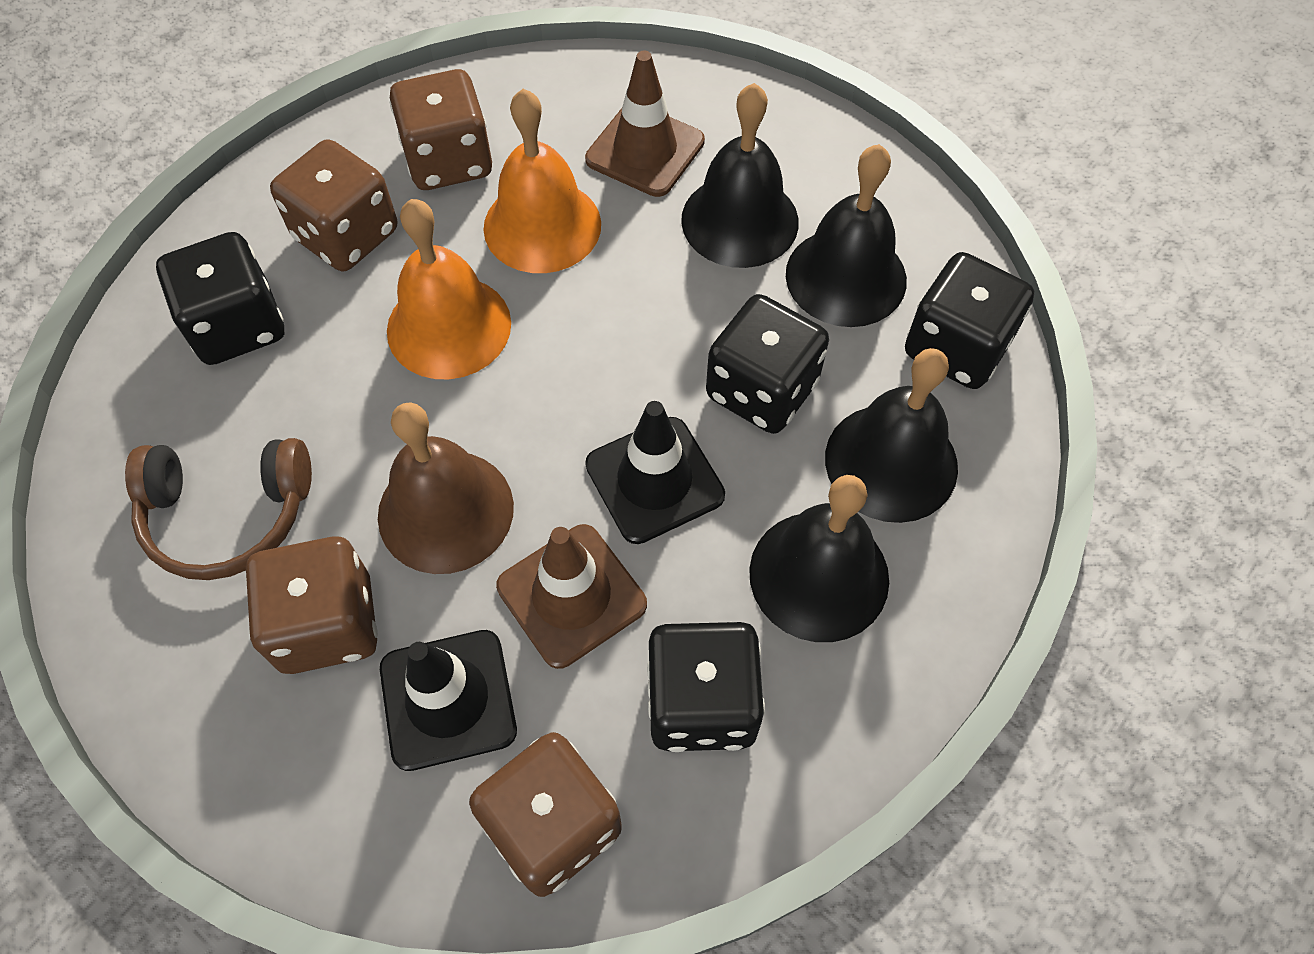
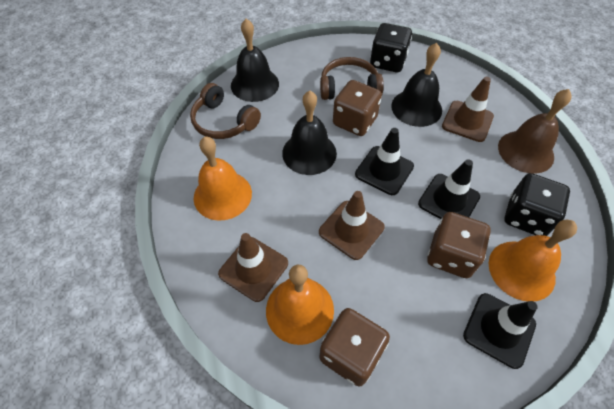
black bell: [681,83,799,268] [749,475,889,642] [786,144,907,327] [825,348,958,523] = 4 -> [231,19,279,102] [282,91,337,175] [391,43,442,127] = 3
black dice: [156,232,284,365] [647,622,765,752] [706,294,829,434] [905,252,1034,389] = 4 -> [370,23,412,72] [504,173,570,236] = 2
black traffic cone: [380,630,517,771] [585,401,725,544] = 2 -> [355,128,414,195] [418,159,480,219] [463,293,538,369] = 3
brown dice: [246,536,378,674] [270,139,397,271] [390,69,492,190] [469,732,622,897] = 4 -> [319,308,390,387] [333,80,382,136] [427,212,491,278] = 3
brown headphones: [125,438,312,580] = 1 -> [190,83,261,139] [320,57,384,100] = 2
brown traffic cone: [496,524,647,669] [585,51,705,197] = 2 -> [218,233,288,302] [319,191,385,260] [442,77,494,142] = 3
orange bell: [387,199,511,379] [483,89,601,273] = 2 -> [194,137,252,221] [266,265,334,345] [489,219,577,301] = 3

